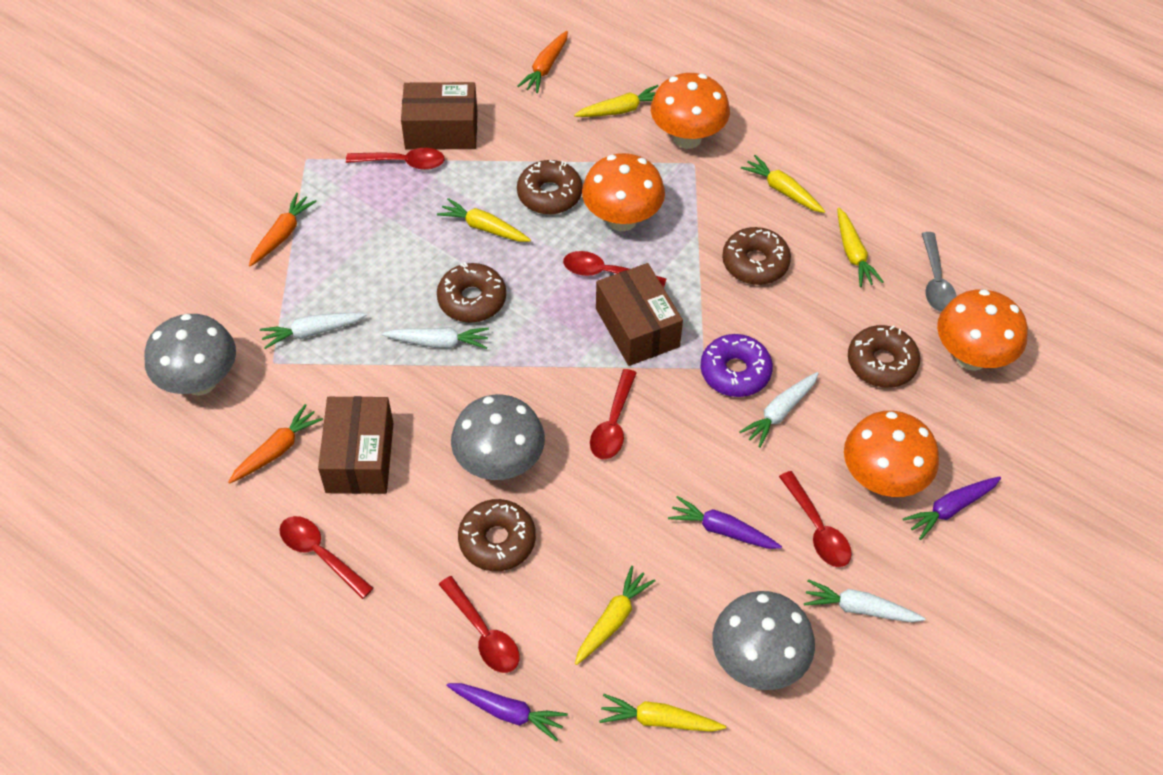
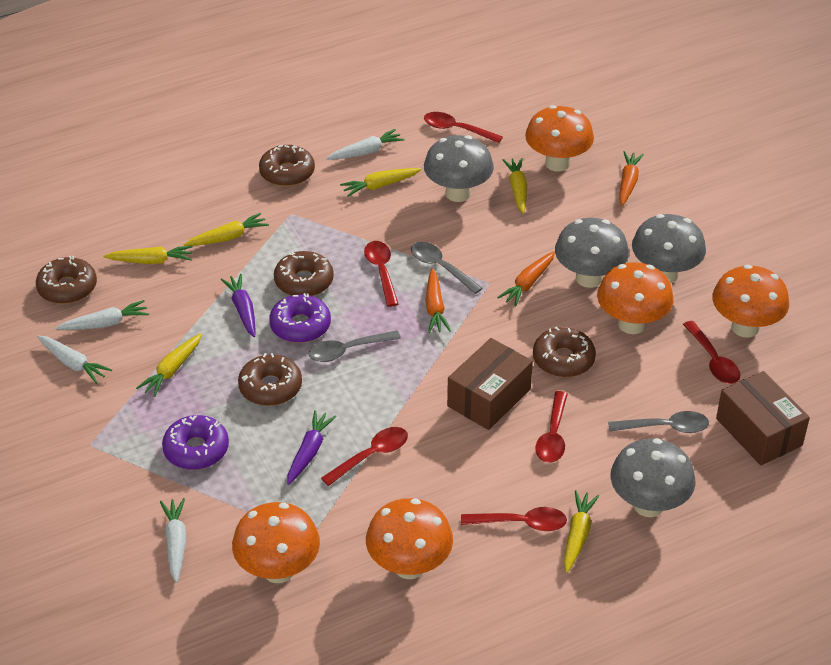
brown box: [318,396,394,494] [401,82,478,150] [596,263,683,366] = 3 -> [447,338,533,430] [716,371,810,465] = 2
grey mushroom: [144,314,236,396] [451,395,545,480] [712,591,815,690] = 3 -> [424,135,494,202] [555,218,629,288] [610,438,695,517] [632,214,706,283] = 4
grey spoon: [922,232,957,312] = 1 -> [308,331,401,362] [411,242,483,294] [608,411,709,433] = 3
orange mushroom: [582,153,665,231] [651,73,730,149] [844,411,939,497] [937,289,1028,371] = 4 -> [232,502,320,583] [366,498,453,579] [525,105,594,172] [597,262,674,334] [712,265,789,338] = 5
purple carrot: [447,683,568,742] [668,496,782,549] [903,476,1001,540] = 3 -> [221,274,256,337] [287,410,337,485] = 2
purple donut: [701,334,773,397] = 1 -> [162,415,229,470] [269,293,331,343] = 2

